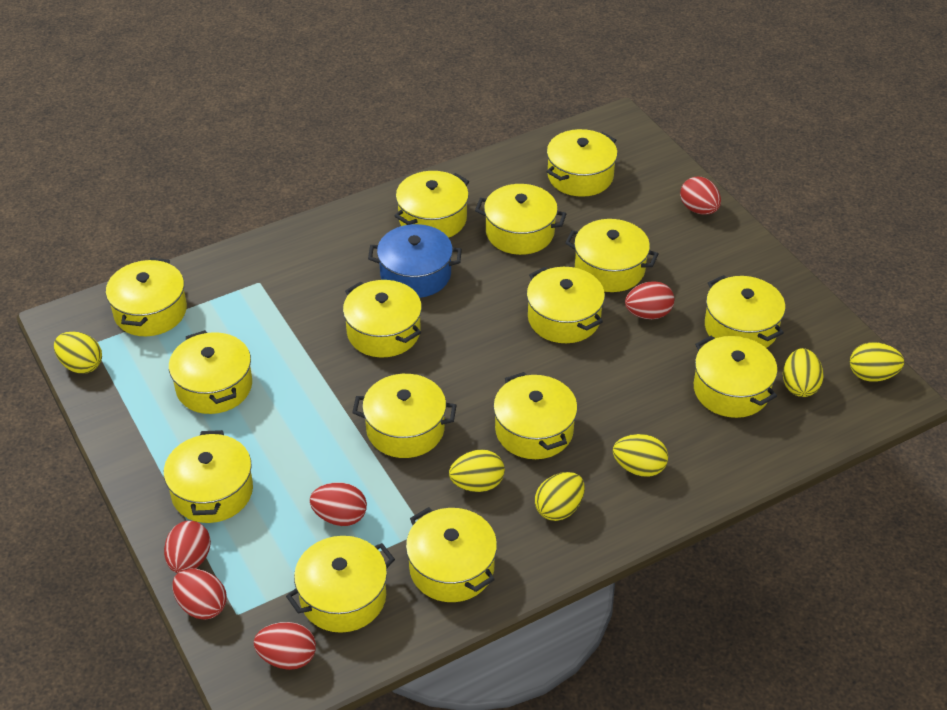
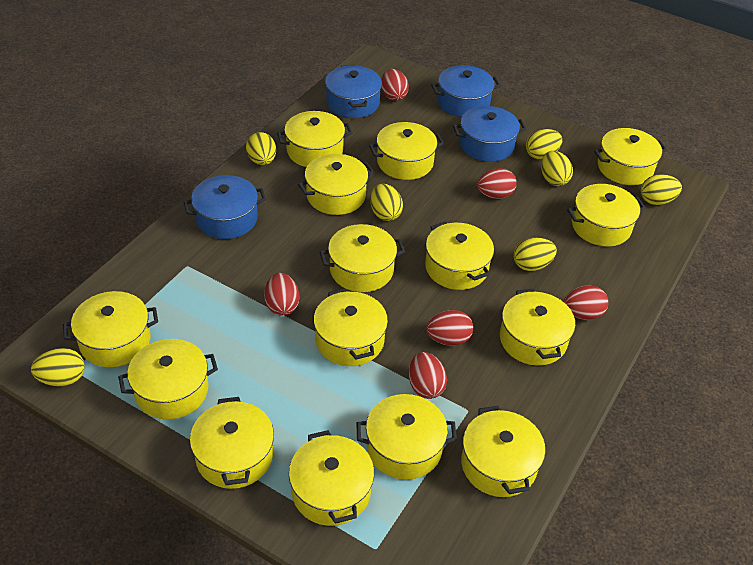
blue pot: [368,224,462,298] = 1 -> [184,175,266,239] [325,65,382,118] [431,65,501,117] [453,106,526,162] = 4
yellow egg: [54,332,102,374] [449,449,505,492] [535,472,585,521] [613,434,668,477] [783,348,824,397] [850,342,904,382] = 6 -> [31,348,85,386] [246,132,276,165] [370,184,403,221] [514,238,557,271] [526,129,562,160] [541,151,573,186] [641,174,682,205] = 7

